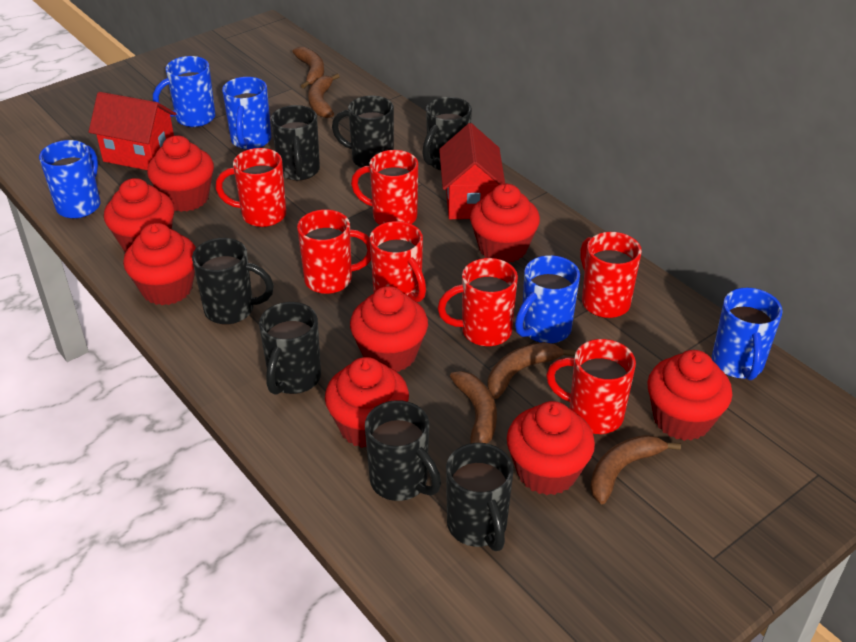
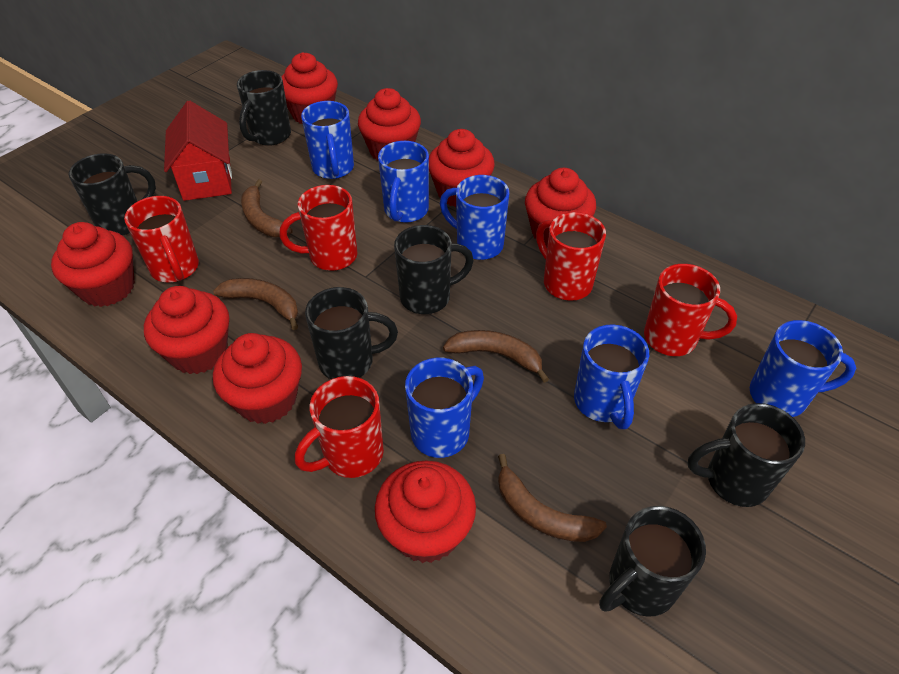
black mug: [192,238,274,324] [259,302,321,395] [271,105,320,181] [332,96,394,168] [365,400,441,501] [422,97,472,171] [446,443,513,551] = 7 -> [69,153,156,235] [237,70,291,146] [305,287,398,379] [394,225,474,314] [599,506,706,617] [688,403,805,507] = 6
blue mug: [39,140,100,219] [153,56,215,127] [222,77,271,150] [515,255,580,343] [712,288,783,380] = 5 -> [301,101,354,179] [378,141,429,223] [405,358,484,458] [440,175,509,260] [574,324,649,429] [750,320,856,417] = 6
brown banana: [292,47,324,89] [308,73,340,118] [450,371,497,444] [487,342,576,399] [590,435,681,504] = 5 -> [213,278,298,330] [241,179,293,237] [443,330,549,383] [498,454,607,542] = 4
red house: [89,92,176,170] [439,123,505,219] = 2 -> [164,100,232,201] = 1
red mug: [215,148,286,227] [297,209,371,294] [351,150,418,225] [370,221,426,302] [438,258,518,346] [546,339,636,434] [580,232,642,318] = 7 -> [124,196,199,283] [280,185,357,271] [295,376,384,478] [536,212,606,301] [644,264,737,356] = 5

